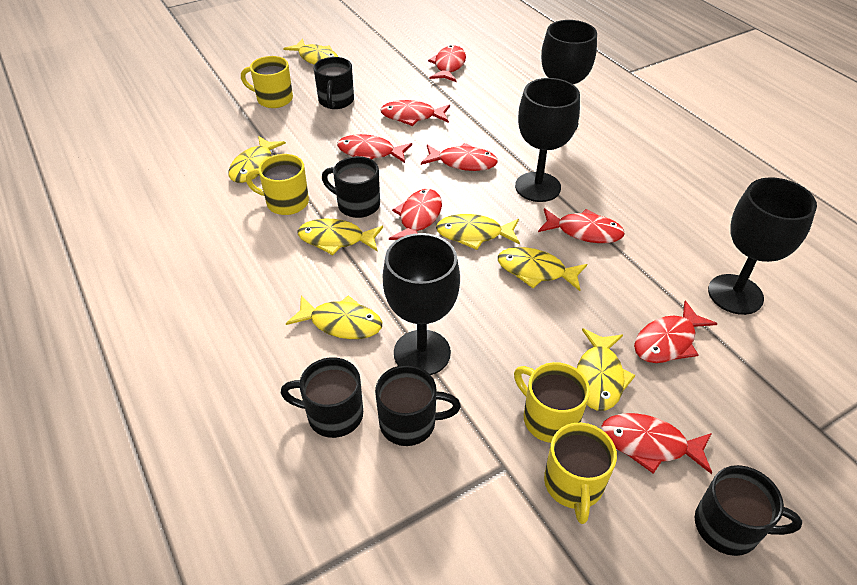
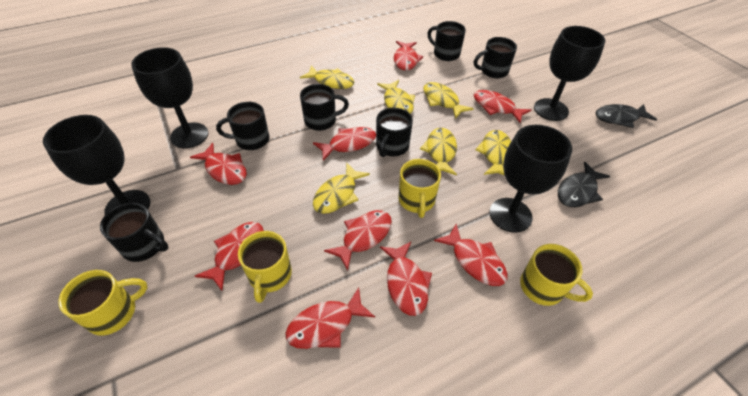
black fish: none = 0 -> [558,162,610,207] [596,104,657,128] = 2
black mug: [281,357,363,438] [314,57,354,109] [322,156,380,218] [375,365,461,446] [695,465,802,556] = 5 -> [100,203,168,262] [216,102,269,150] [300,84,349,131] [376,108,413,157] [428,21,466,61] [474,37,517,78] = 6
red fish: [337,134,412,163] [380,100,450,126] [389,189,442,240] [421,143,498,171] [428,45,466,82] [538,208,625,243] [601,413,712,474] [634,300,718,363] = 8 -> [190,143,247,185] [195,222,264,291] [285,287,375,349] [313,127,376,161] [324,210,392,271] [380,242,432,316] [394,41,423,71] [434,224,508,286] [474,90,531,123] = 9
yellow fish: [228,136,286,183] [283,39,338,65] [286,295,382,339] [298,219,383,255] [436,214,520,250] [498,247,587,291] [577,328,636,411] = 7 -> [300,66,354,89] [313,163,370,214] [377,80,415,114] [420,128,457,175] [423,82,474,119] [475,130,511,176] = 6

